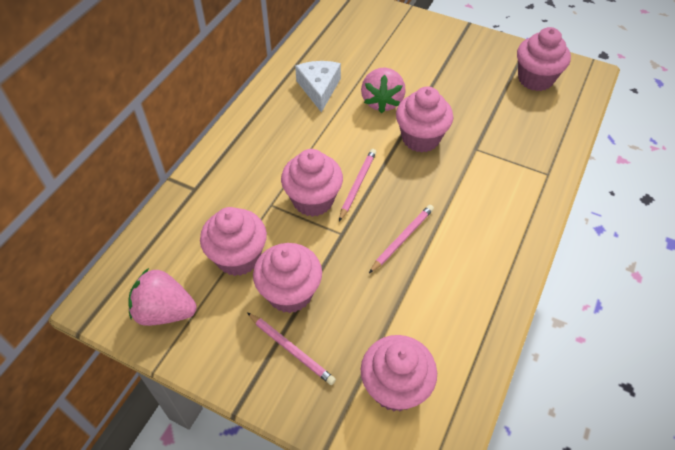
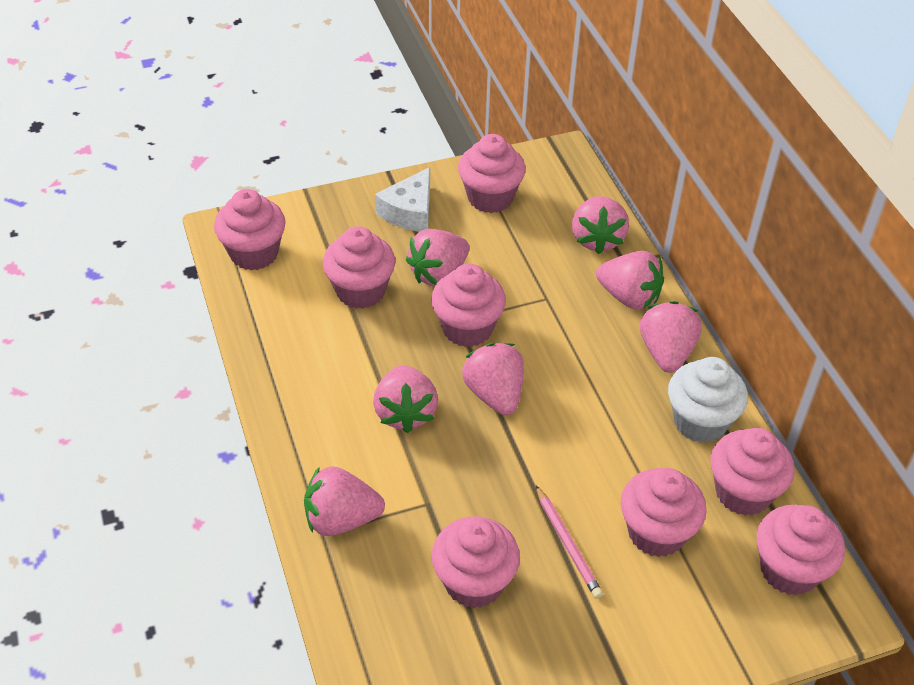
pink cupcake: [200,207,267,276] [253,243,322,313] [281,149,343,217] [361,335,437,412] [396,86,453,153] [517,27,571,91] = 6 -> [214,189,286,270] [323,226,395,309] [431,264,506,347] [432,516,520,609] [458,134,526,213] [621,468,707,557] [711,428,795,516] [757,505,845,595] = 8
pink pencil: [247,312,336,385] [339,149,376,221] [369,205,434,273] = 3 -> [536,485,603,599] = 1
pink strawberry: [129,268,197,326] [361,67,406,113] = 2 -> [304,466,385,536] [373,365,438,433] [406,229,469,286] [462,343,524,415] [572,196,629,254] [596,251,664,310] [640,301,702,373] = 7
white cupcake: none = 0 -> [668,357,748,443] = 1

